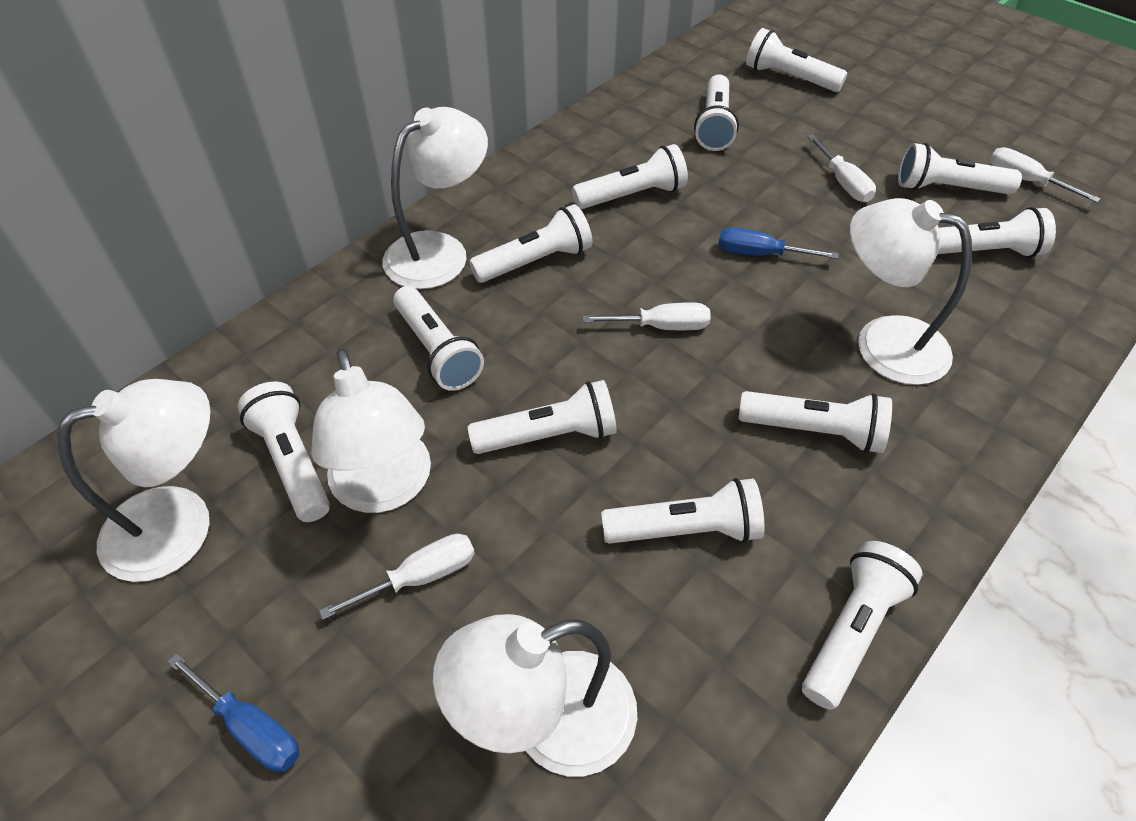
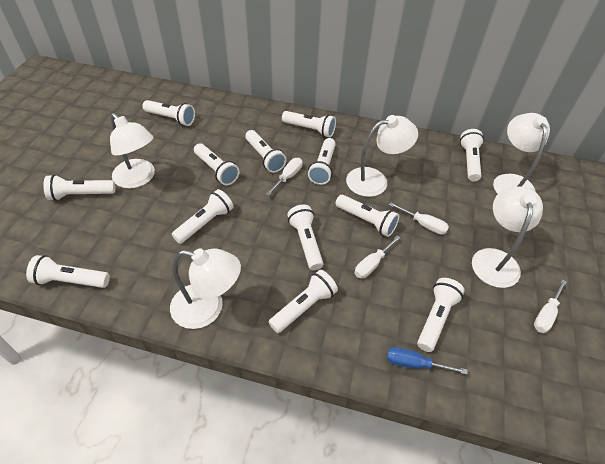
blue screwdriver: [168,653,299,772] [718,227,838,259] = 2 -> [387,347,467,375] = 1
white flashlight: [238,382,330,522] [393,286,484,391] [467,380,617,454] [469,204,592,283] [572,144,688,209] [601,478,765,544] [694,75,739,151] [739,391,892,453] [746,28,847,92] [802,541,922,710] [898,143,1022,195] [938,207,1056,258] = 12 -> [26,255,110,288] [43,175,116,201] [142,100,195,126] [172,189,234,244] [194,143,239,185] [245,130,287,173] [269,270,338,333] [282,111,336,137] [287,205,323,270] [308,138,336,185] [335,195,399,237] [417,278,465,352] [460,129,484,181] = 13

